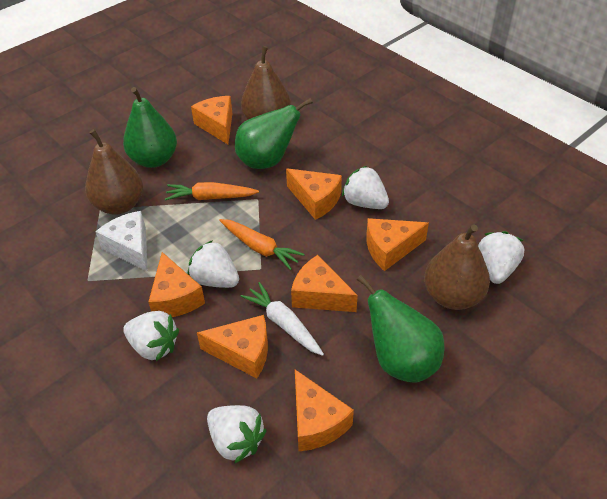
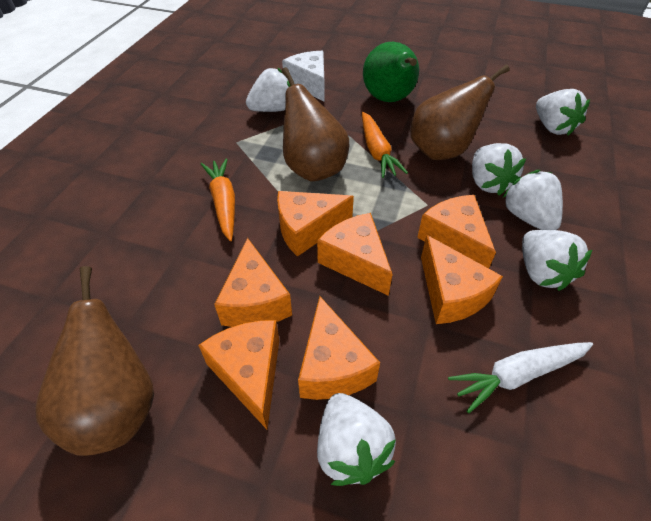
green pear: [123,87,177,168] [235,98,313,169] [357,274,444,383] = 3 -> [363,42,419,102] = 1
white strawberry: [123,311,179,361] [188,240,239,288] [207,405,267,464] [342,166,389,209] [478,231,525,284] = 5 -> [246,68,290,112] [317,393,396,486] [472,143,526,195] [502,170,563,230] [522,230,592,291] [536,89,590,136] = 6

